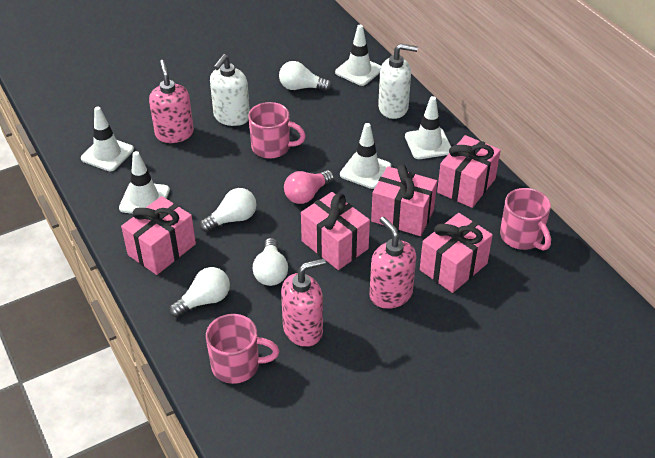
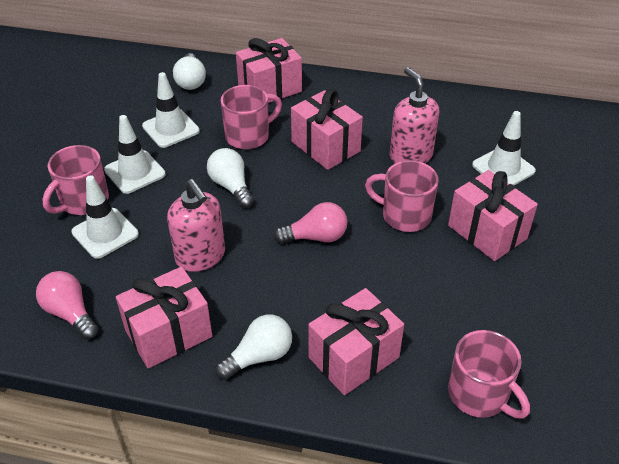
pink light bulb: [284,170,334,204] = 1 -> [36,271,98,339] [274,202,348,244] = 2
pink mug: [206,314,279,384] [248,102,306,159] [500,188,551,250] = 3 -> [42,145,109,215] [221,85,282,149] [365,160,439,232] [448,330,530,419] = 4
pink soap dispenser: [149,60,194,143] [281,258,326,347] [369,217,416,309] = 3 -> [167,179,225,272] [390,67,440,163] = 2
white light bulb: [169,267,230,317] [199,188,256,232] [253,238,288,286] [279,61,332,91] = 4 -> [173,53,206,90] [207,148,254,208] [215,314,292,380] = 3
white soap dispenser: [210,54,250,126] [378,44,418,119] = 2 -> none = 0
white traffic cone: [81,107,134,171] [119,151,170,214] [335,25,381,86] [340,123,391,189] [405,96,451,159] = 5 -> [71,175,139,259] [104,115,166,194] [142,72,200,148] [472,111,536,186] = 4

